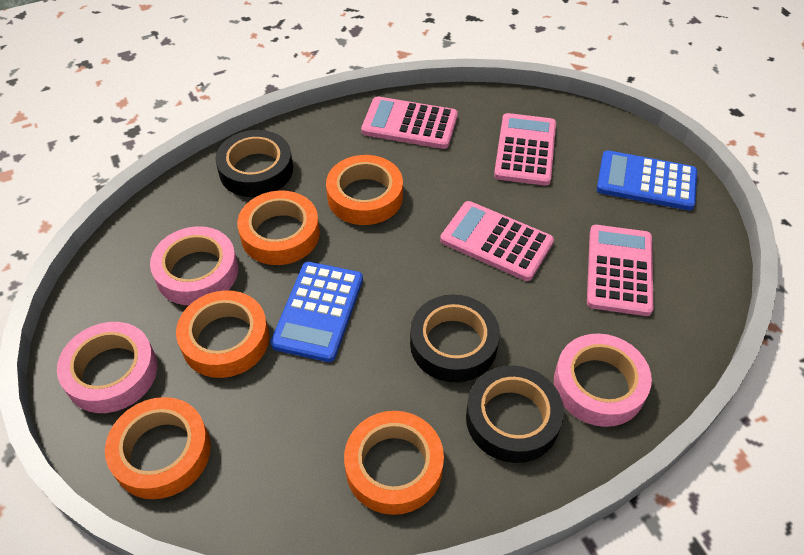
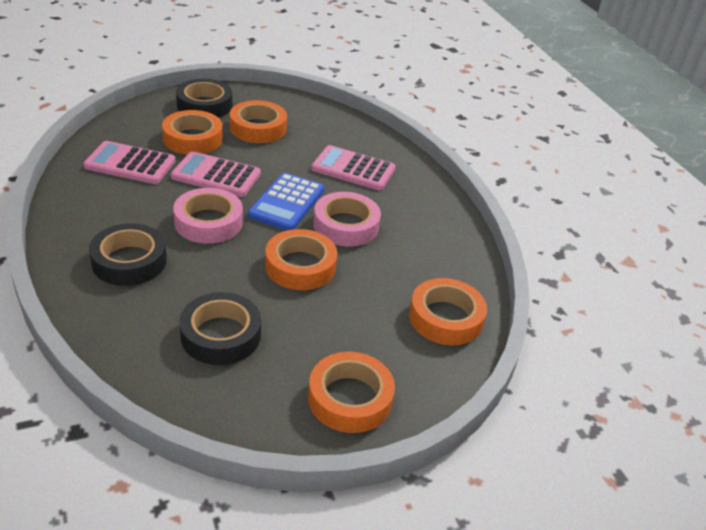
blue calculator: [271,262,363,362] [597,150,697,210] = 2 -> [248,173,324,231] = 1
pink calculator: [361,96,458,149] [440,201,554,281] [494,113,556,186] [587,225,654,316] = 4 -> [84,141,175,184] [171,151,261,197] [311,145,396,190] = 3
pink tape: [57,322,157,413] [150,226,238,305] [554,333,652,427] = 3 -> [173,188,243,244] [313,192,381,247] = 2

